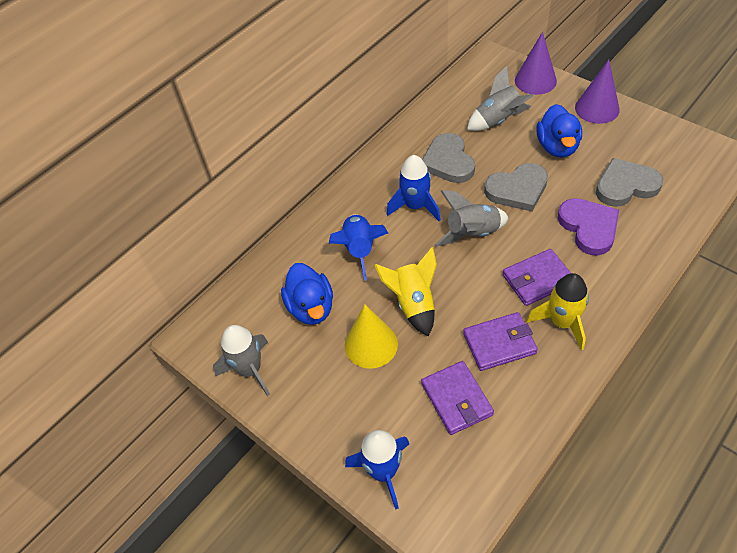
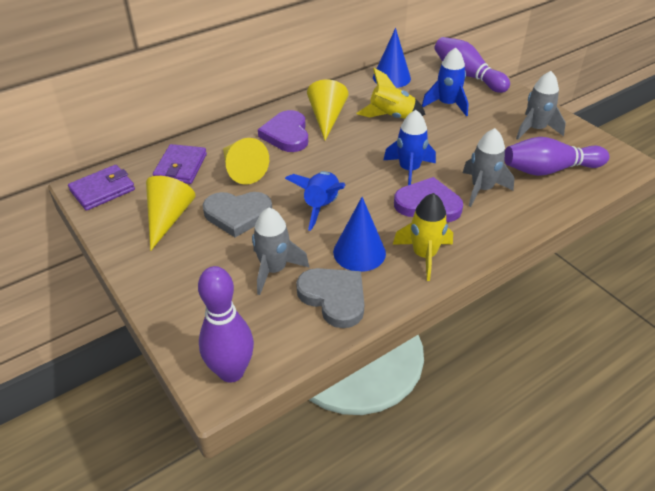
blue cone: none = 0 -> [333,197,386,272] [373,28,411,88] = 2
blue duck: [281,263,333,325] [536,104,582,158] = 2 -> none = 0
grey heart: [422,133,475,183] [484,163,548,212] [596,158,663,207] = 3 -> [203,192,272,237] [296,268,364,328] = 2
purple bowling pin: none = 0 -> [198,266,254,383] [434,37,510,93] [504,137,609,176] = 3
purple cone: [515,32,557,95] [575,60,620,124] = 2 -> none = 0
purple heart: [558,198,619,256] = 1 -> [258,110,308,152] [394,177,463,222] = 2
purple wallet: [421,361,494,435] [463,312,538,371] [503,249,571,306] = 3 -> [68,165,135,211] [153,144,207,184] = 2
yellow cone: [345,305,398,369] = 1 -> [146,176,195,251] [223,138,269,185] [307,80,348,141] = 3

